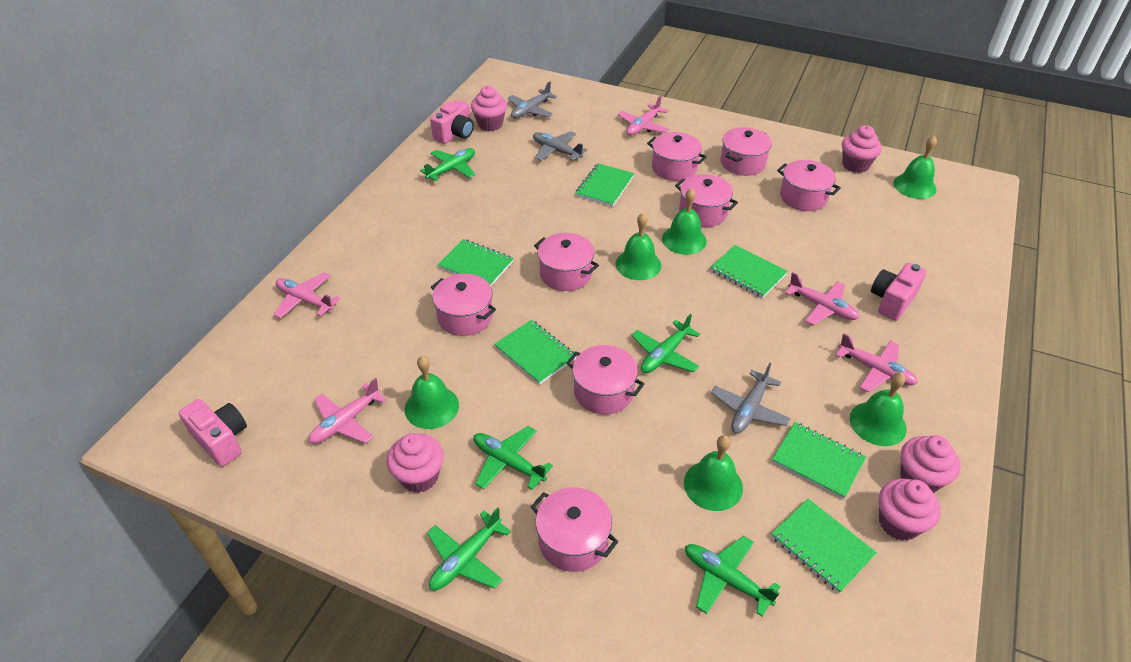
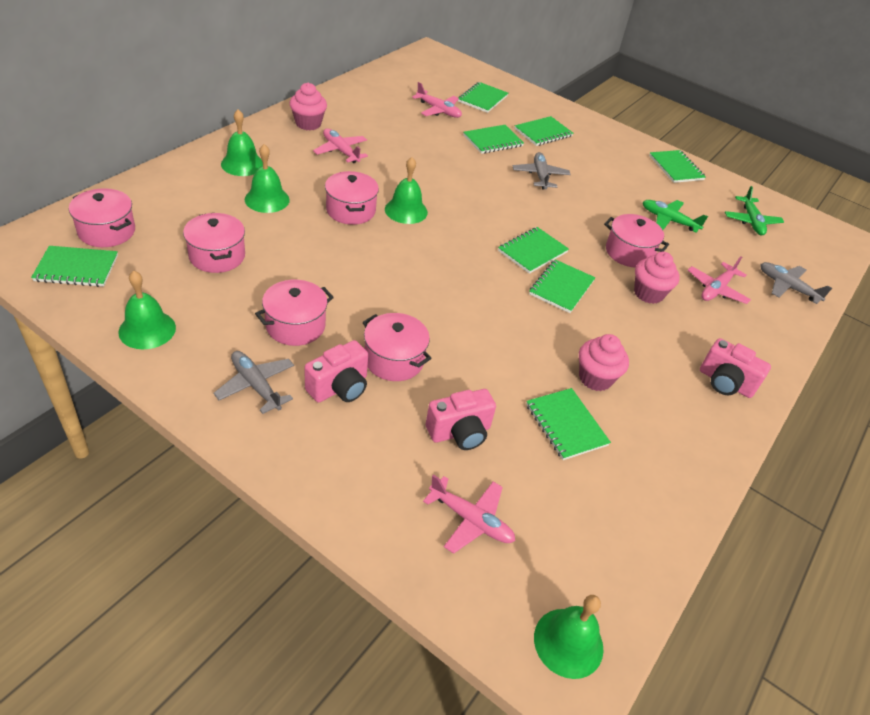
green bell: [405,356,459,429] [616,213,661,280] [662,188,707,255] [684,435,743,511] [850,372,907,446] [893,136,937,199] = 6 -> [118,271,176,349] [221,109,263,176] [245,144,290,213] [385,157,428,224] [534,595,604,679] = 5
green notebook: [438,239,514,286] [494,320,576,385] [576,163,634,207] [710,245,788,298] [771,499,877,593] [772,422,866,499] = 6 -> [31,246,118,287] [458,82,508,113] [463,125,524,154] [498,227,569,274] [514,116,573,146] [526,388,611,460] [529,259,595,313] [649,150,706,183] = 8
green plane: [420,148,475,181] [427,508,511,590] [473,426,553,490] [632,314,700,373] [685,536,781,616] = 5 -> [643,200,708,233] [725,186,784,235] = 2
pink cupcake: [387,433,444,493] [471,86,507,131] [842,125,882,173] [879,479,941,541] [900,435,960,493] = 5 -> [289,83,327,130] [579,334,629,391] [634,252,680,304] = 3
pink plane: [273,272,340,318] [309,378,387,444] [618,96,669,136] [785,272,860,325] [836,333,918,392] = 5 -> [313,128,368,163] [412,82,462,118] [423,474,515,554] [688,257,751,304] = 4
pink pot: [431,274,496,336] [531,487,618,572] [534,233,599,291] [566,345,644,414] [647,132,707,181] [675,174,738,227] [721,127,772,176] [777,160,841,211] = 8 -> [69,188,135,247] [183,213,245,273] [255,280,334,346] [325,171,379,225] [363,313,432,381] [604,214,669,268] = 6

